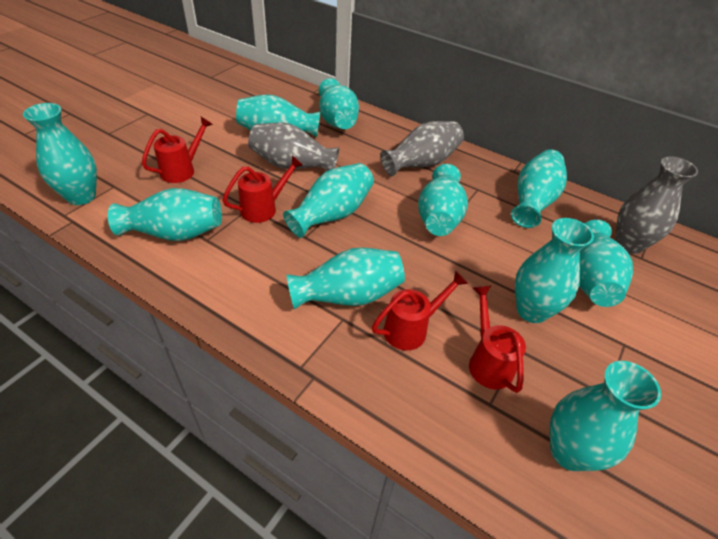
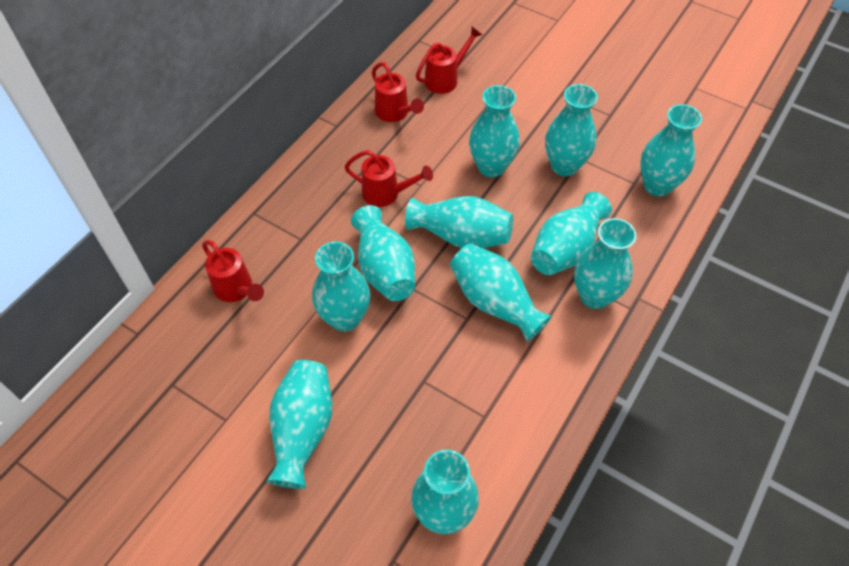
grey vase: [248,123,339,171] [380,121,464,176] [615,156,698,254] = 3 -> none = 0

